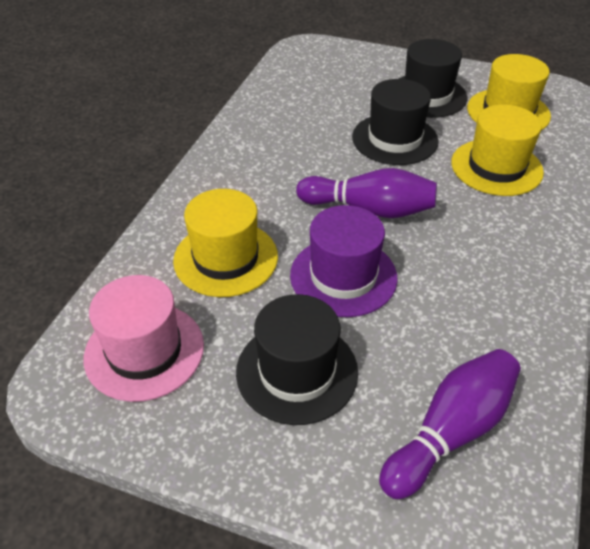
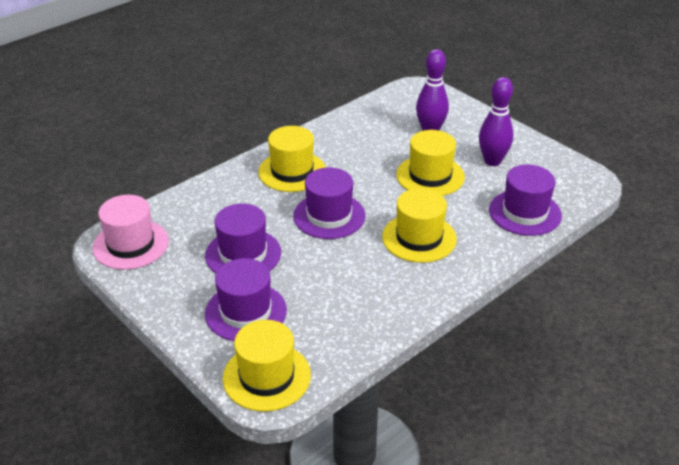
black hat: [236,294,358,425] [352,79,439,165] [398,39,467,118] = 3 -> none = 0
purple hat: [290,205,398,317] = 1 -> [205,204,281,273] [205,258,287,341] [293,167,366,239] [489,165,562,236] = 4
yellow hat: [173,189,278,297] [451,105,544,196] [467,54,551,130] = 3 -> [223,320,311,411] [258,126,326,192] [382,188,457,263] [396,130,465,196] = 4

